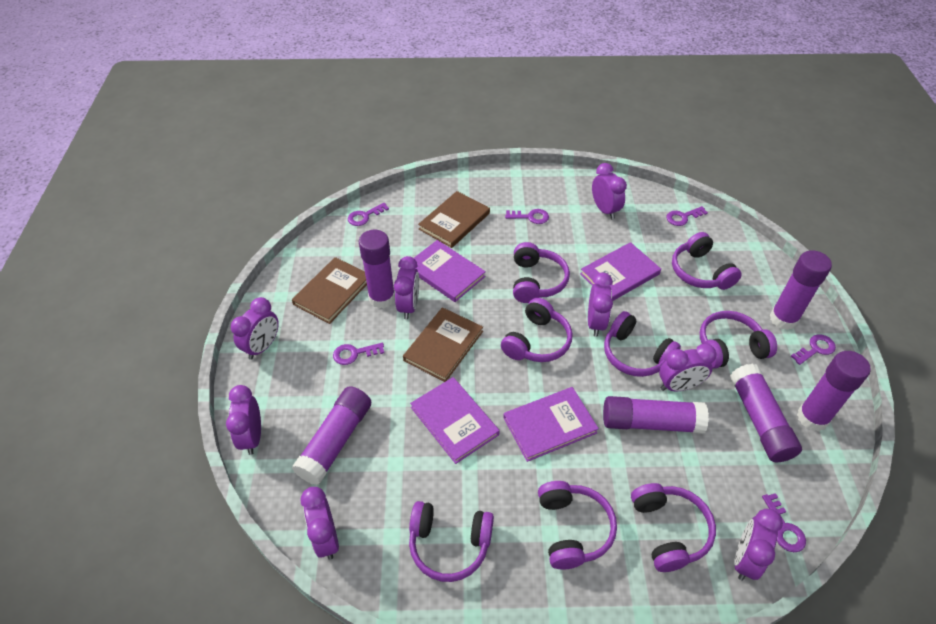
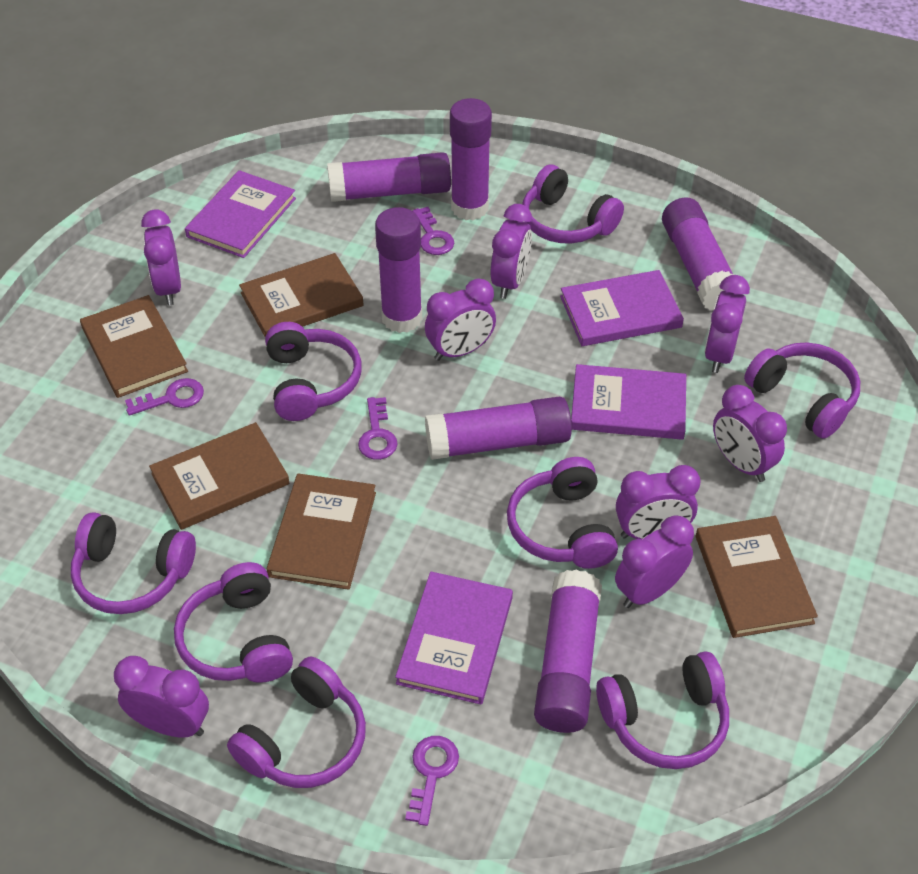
brown book: [292,257,367,324] [403,307,483,382] [418,191,490,248] = 3 -> [80,295,188,398] [149,422,290,530] [239,253,364,337] [266,473,376,590] [696,516,818,638] = 5
purple key: [333,343,384,365] [348,203,389,226] [505,209,549,224] [666,206,708,226] [762,493,806,552] [791,334,836,365] = 6 -> [125,378,204,416] [358,397,397,460] [405,736,459,826] [413,207,454,255] = 4

